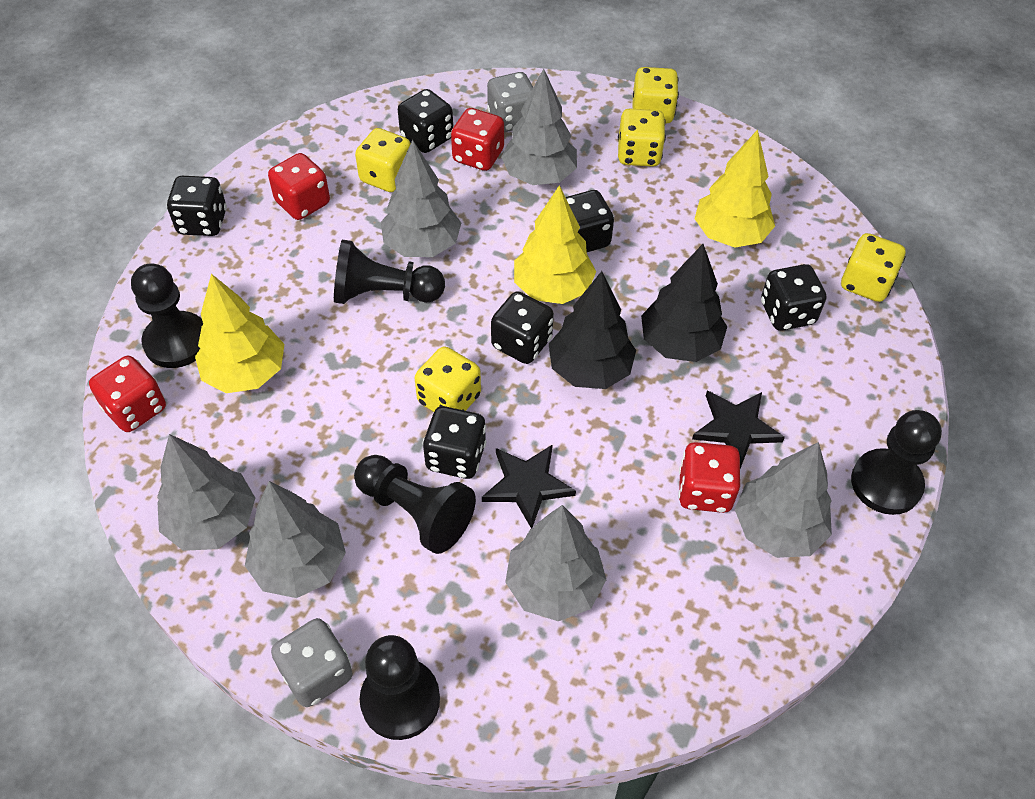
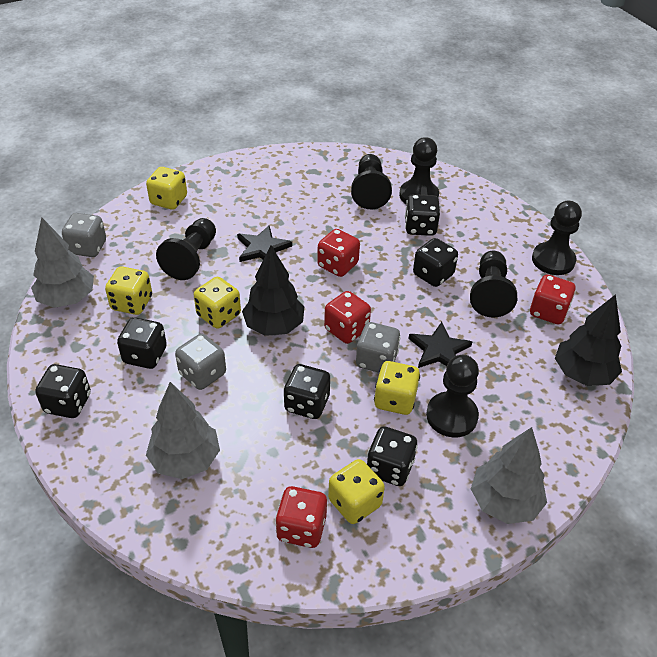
black pawn: [131,263,203,368] [334,240,445,304] [354,455,476,554] [360,635,440,740] [851,410,942,515] = 5 -> [156,218,216,280] [351,154,392,209] [399,137,439,204] [426,355,479,437] [470,250,517,318] [532,201,582,275] = 6
grey dice: [271,618,353,707] [487,72,533,132] = 2 -> [62,213,106,257] [175,334,226,390] [356,322,401,373] = 3
grey tree: [157,434,255,551] [245,481,346,598] [381,140,461,257] [501,68,577,185] [505,505,606,621] [735,442,832,558] = 6 -> [31,217,94,308] [146,382,220,479] [471,427,547,524] = 3
yellow tree: [195,274,284,393] [514,185,596,304] [694,129,775,248] = 3 -> none = 0

